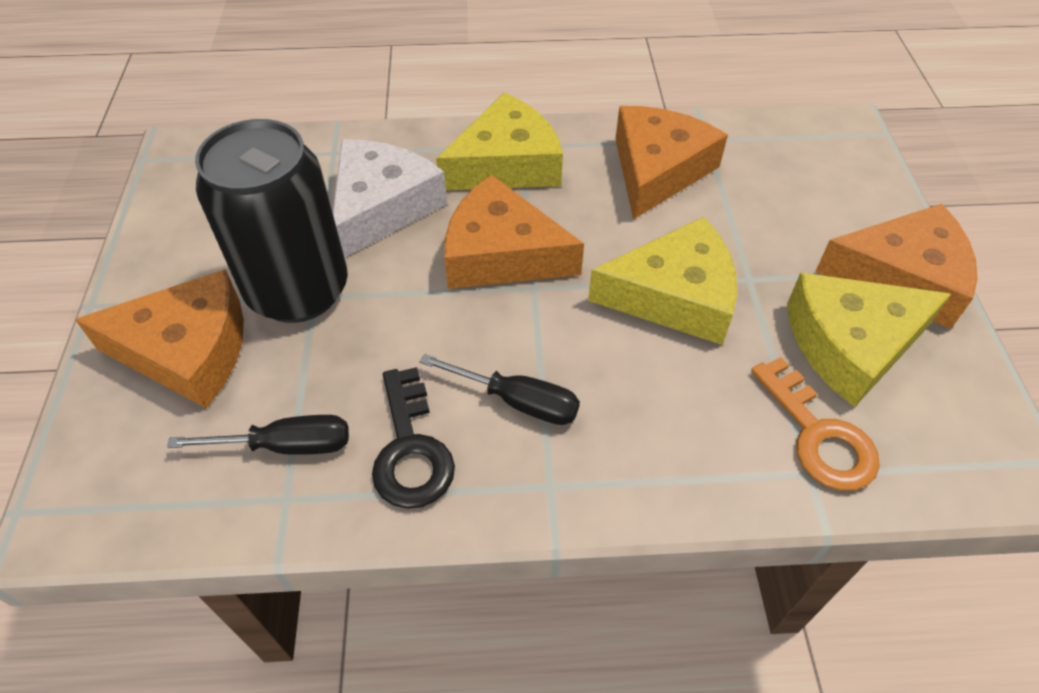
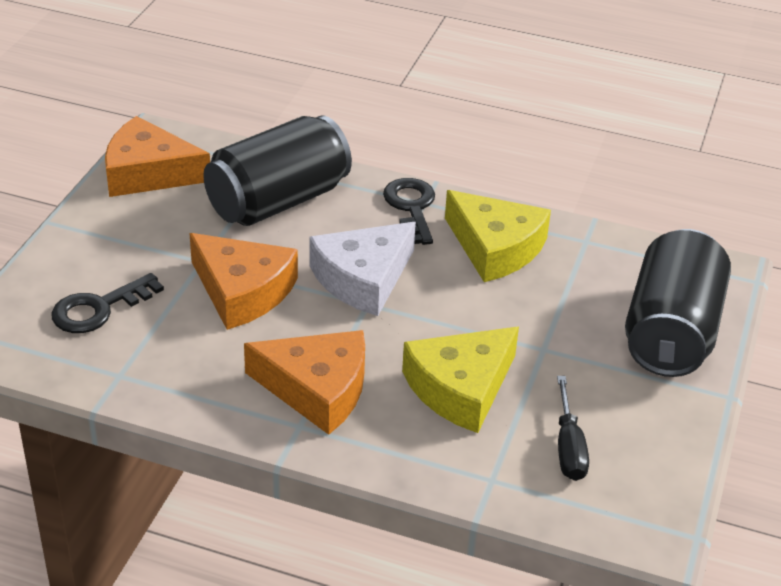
black can: [195,119,348,323] = 1 -> [203,115,352,226] [625,229,731,377] = 2
black key: [372,367,455,509] = 1 -> [51,273,164,333] [383,178,435,245] = 2
black screwdriver: [167,415,349,455] [420,354,580,425] = 2 -> [557,376,589,481] = 1
orange cheese: [75,269,244,408] [444,174,584,289] [615,106,728,220] [815,204,977,329] = 4 -> [105,116,210,197] [190,233,298,330] [244,330,365,435] = 3
orange key: [751,357,880,491] = 1 -> none = 0
yellow cheese: [436,92,563,190] [588,217,737,345] [787,272,951,407] = 3 -> [402,327,519,433] [445,190,551,282] = 2

